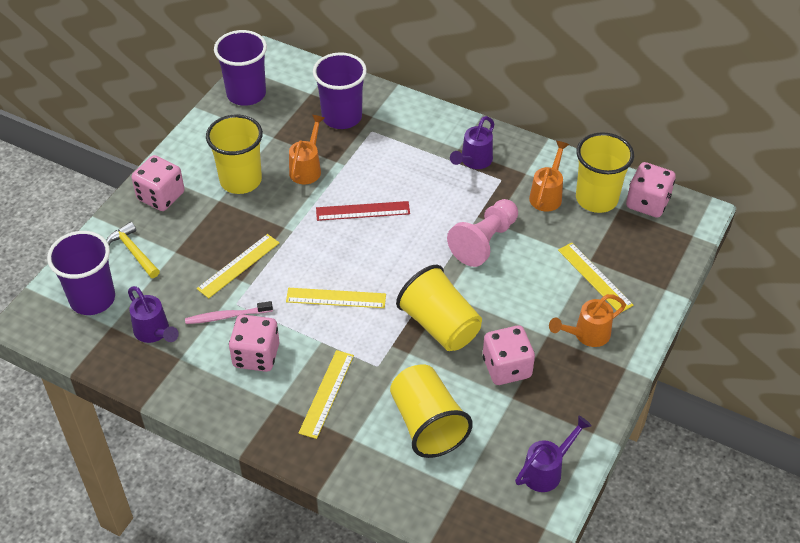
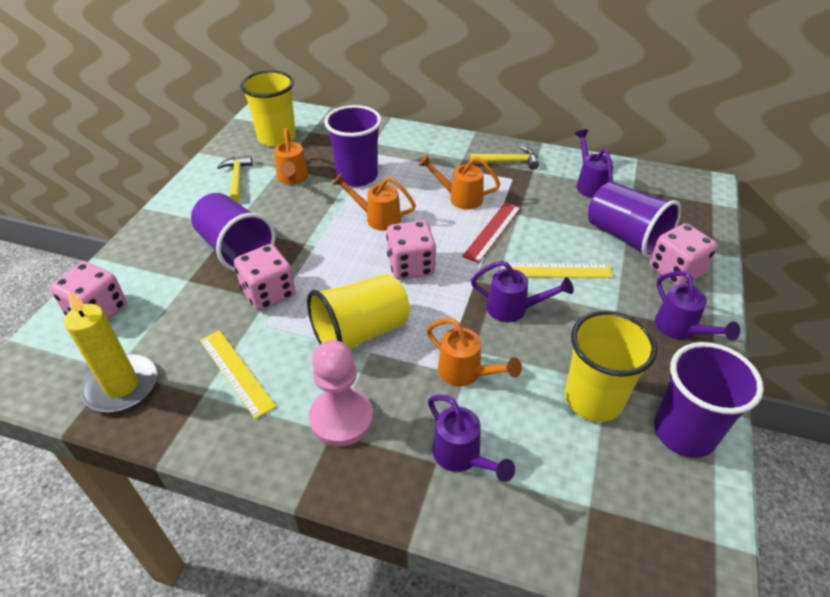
orange watering can: [289,115,325,184] [529,141,569,212] [549,294,626,347] = 3 -> [274,128,308,185] [332,173,416,231] [418,154,500,210] [426,318,522,386] = 4
pink toothbrush: [185,301,273,324] = 1 -> none = 0
purple cup: [47,231,115,315] [214,30,267,106] [313,52,367,129] = 3 -> [191,193,275,272] [324,105,382,187] [588,182,681,259] [654,342,764,458] = 4
purple watering can: [128,286,179,343] [450,116,494,169] [515,415,591,492] = 3 -> [428,395,515,482] [471,260,573,322] [575,129,614,198] [655,271,740,341] = 4
yellow candle: none = 0 -> [64,291,157,412] = 1
yellow cup: [206,114,263,194] [390,364,473,458] [396,265,482,351] [576,132,634,213] = 4 -> [241,70,296,147] [307,274,410,349] [565,311,657,422] = 3
yellow hammer: [106,222,160,278] = 1 -> [217,155,253,203] [470,146,539,170] = 2
yellow ruler: [197,234,279,298] [286,288,386,308] [299,350,354,439] [558,242,634,313] = 4 -> [200,330,276,419] [505,263,613,278] = 2

